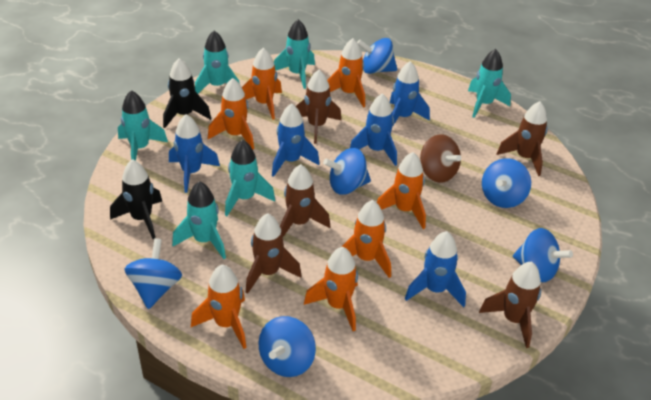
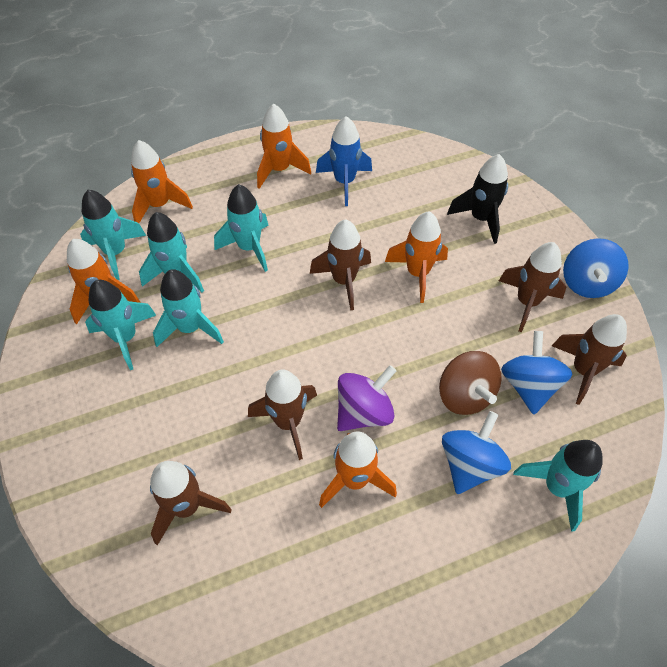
black rocket: [110,159,162,239] [163,58,211,128] = 2 -> [447,154,508,244] = 1
blue rocket: [169,114,220,193] [272,103,320,177] [350,93,397,166] [390,61,430,127] [405,231,466,307] = 5 -> [316,116,372,206] = 1
blue spinning top: [125,238,182,309] [259,316,316,377] [323,148,371,195] [357,38,397,74] [482,158,531,208] [513,228,573,282] = 6 -> [442,411,511,494] [501,331,572,415] [563,238,629,298] = 3
orange rocket: [191,265,247,349] [208,78,254,150] [242,48,282,120] [304,247,358,331] [327,38,365,108] [342,200,391,278] [377,152,426,229] = 7 -> [67,239,140,324] [131,140,193,223] [257,103,311,189] [319,431,397,508] [385,211,448,303] = 5
purple spinning top: none = 0 -> [337,365,396,431] = 1

